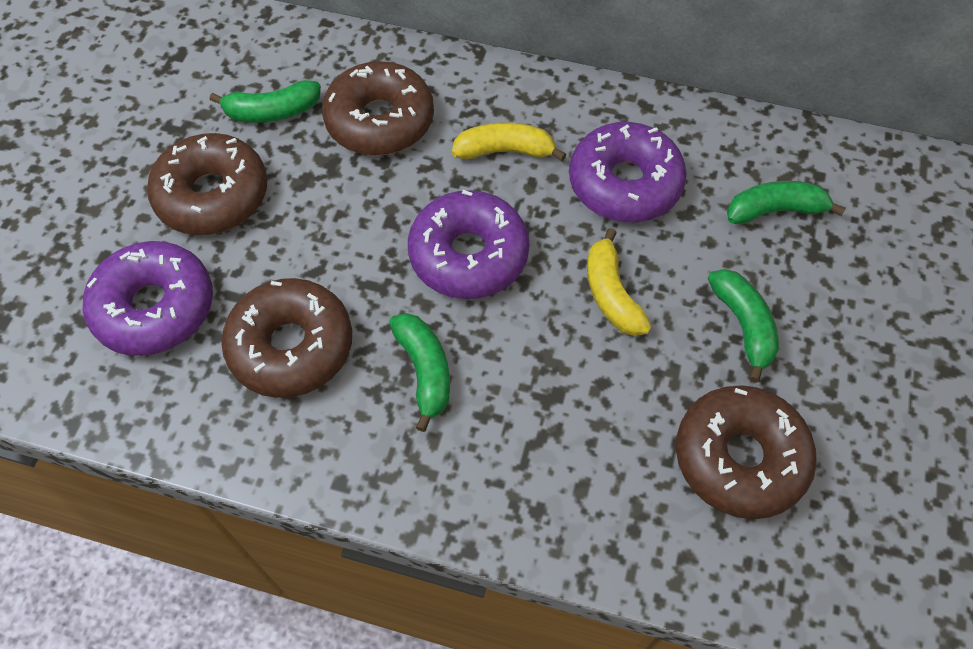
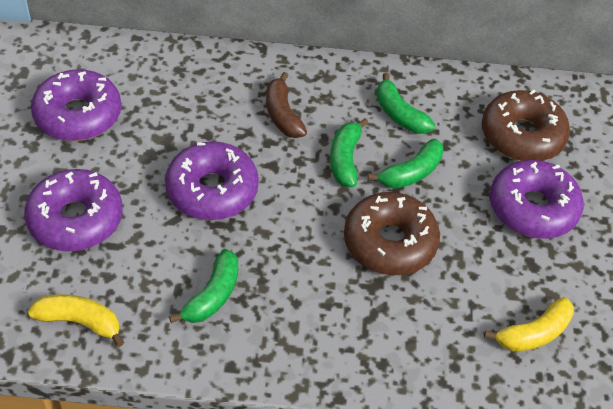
brown banana: none = 0 -> [266,72,307,138] = 1
brown donut: [147,133,267,235] [221,278,352,398] [322,61,434,156] [676,385,817,519] = 4 -> [344,192,440,275] [482,90,570,161] = 2
purple donut: [83,241,213,356] [408,190,530,299] [569,122,687,222] = 3 -> [24,169,123,251] [31,69,121,141] [165,141,259,220] [490,160,584,239] = 4

